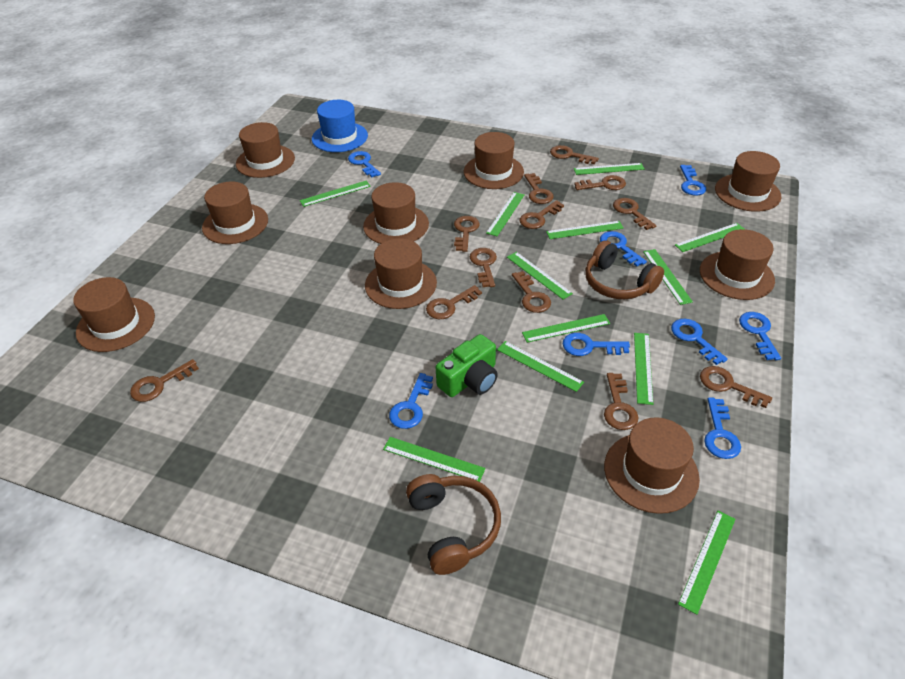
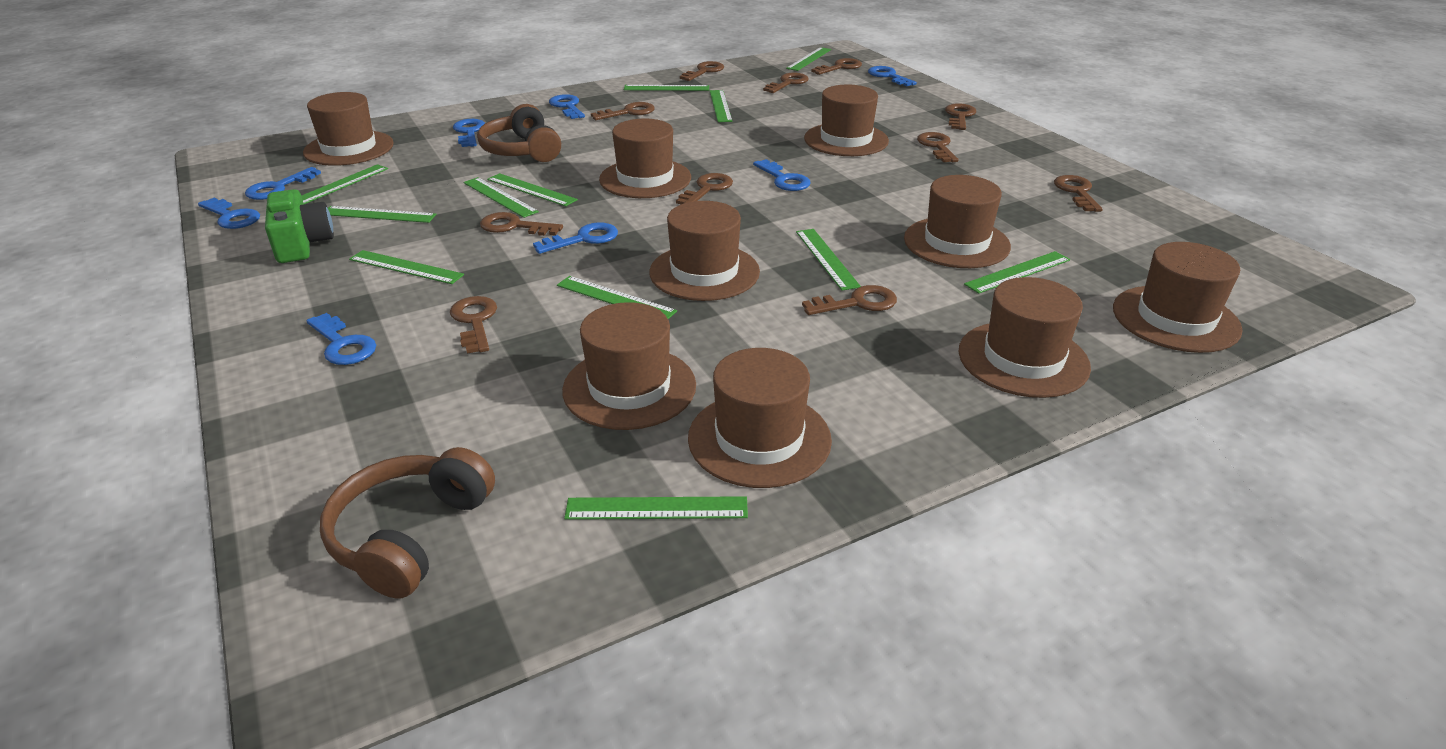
blue hat: [312,100,368,152] = 1 -> none = 0
brown key: [130,359,199,402] [426,285,482,319] [454,216,480,252] [470,248,497,287] [512,271,551,313] [520,200,564,229] [524,173,554,204] [550,145,599,164] [574,175,626,190] [604,373,639,430] [613,198,656,230] [700,366,772,408] = 12 -> [450,296,497,354] [480,212,563,236] [591,102,655,120] [676,173,733,204] [680,61,724,81] [763,73,809,93] [802,285,897,315] [811,58,862,75] [917,132,959,162] [945,103,976,130] [1054,175,1103,212] = 11

